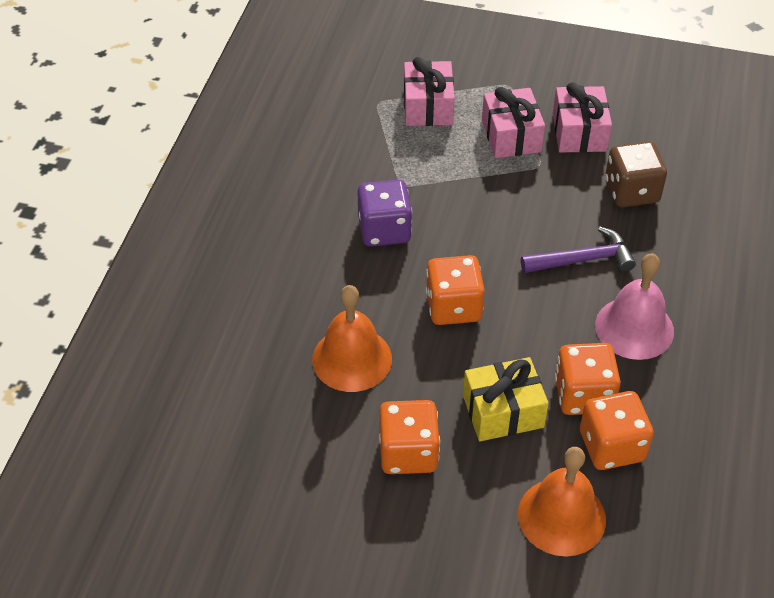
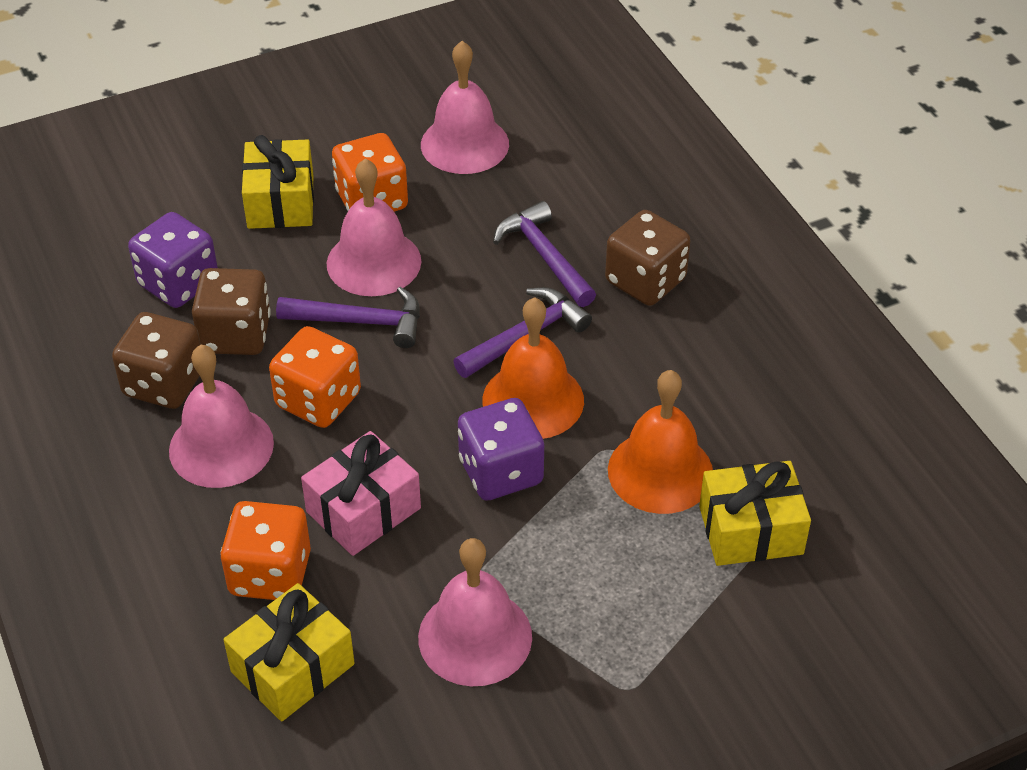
brown dice: [605,141,667,207] = 1 -> [112,312,201,409] [192,268,271,355] [605,210,690,306] = 3
orange dice: [379,400,440,474] [426,255,485,325] [555,343,621,415] [580,391,654,470] = 4 -> [221,501,311,600] [269,326,361,428] [332,133,408,212] = 3
pink bell: [595,253,674,360] = 1 -> [169,345,274,488] [327,159,421,296] [418,538,532,686] [421,41,509,174] = 4
pink gift: [404,57,455,126] [482,87,545,158] [553,82,612,153] = 3 -> [301,431,421,556] = 1
purple dice: [358,180,412,247] = 1 -> [128,212,218,308] [458,398,544,501] = 2
purple hammer: [521,227,636,273] = 1 -> [276,287,420,348] [453,287,592,378] [493,201,596,307] = 3
yellow gift: [463,357,549,441] = 1 -> [223,583,355,721] [242,135,314,229] [699,461,811,566] = 3

